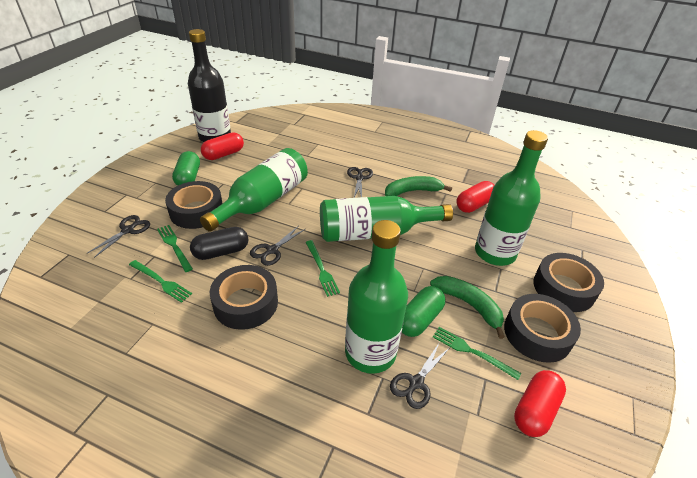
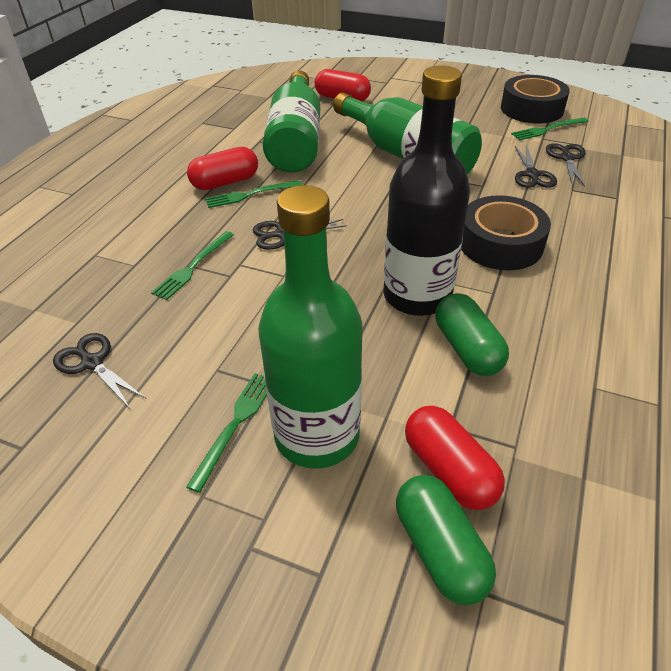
black capsule: [190,227,249,260] = 1 -> none = 0
black tape: [165,181,223,229] [210,265,278,330] [504,294,581,363] [533,253,604,312] = 4 -> [461,195,551,270] [501,75,570,123] = 2
green banana: [385,176,452,196] [430,276,505,339] = 2 -> none = 0
green bottle: [200,148,308,232] [320,196,453,242] [345,220,408,374] [475,130,548,266] = 4 -> [258,185,363,469] [263,70,320,172] [333,93,482,174] = 3

